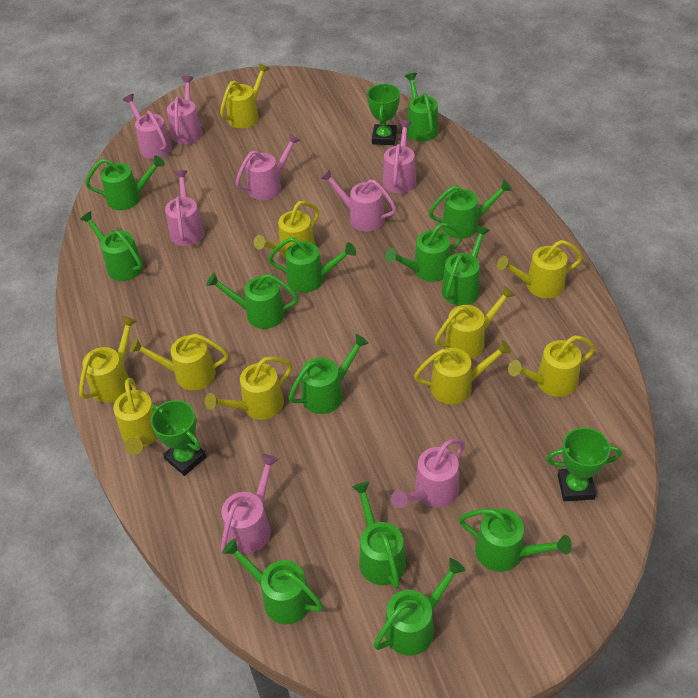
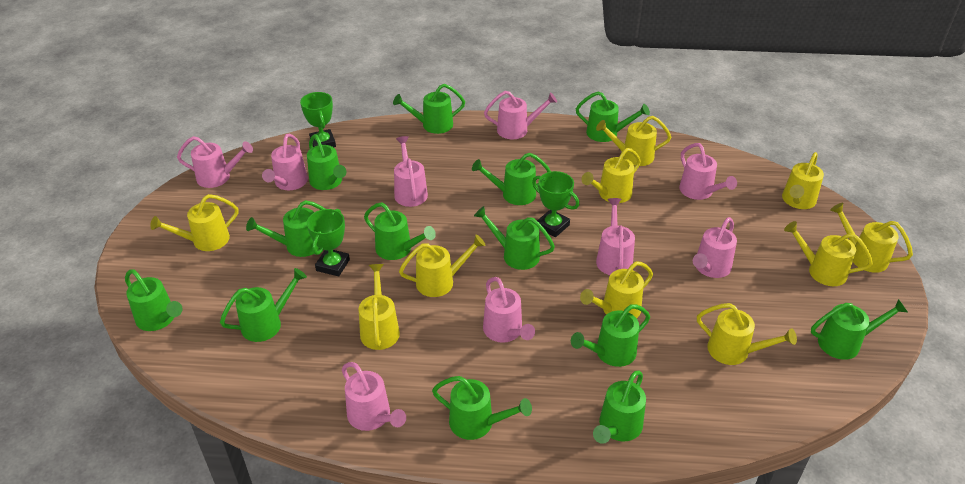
pink watering can: [123,94,172,159] [165,170,205,246] [167,76,203,144] [221,454,279,554] [236,133,300,200] [320,169,396,231] [383,120,416,193] [391,439,465,508] = 8 -> [177,136,253,188] [262,134,308,190] [342,362,406,431] [394,136,428,207] [483,277,535,343] [484,91,557,139] [596,198,635,275] [679,143,737,200] [693,217,737,278] = 9

